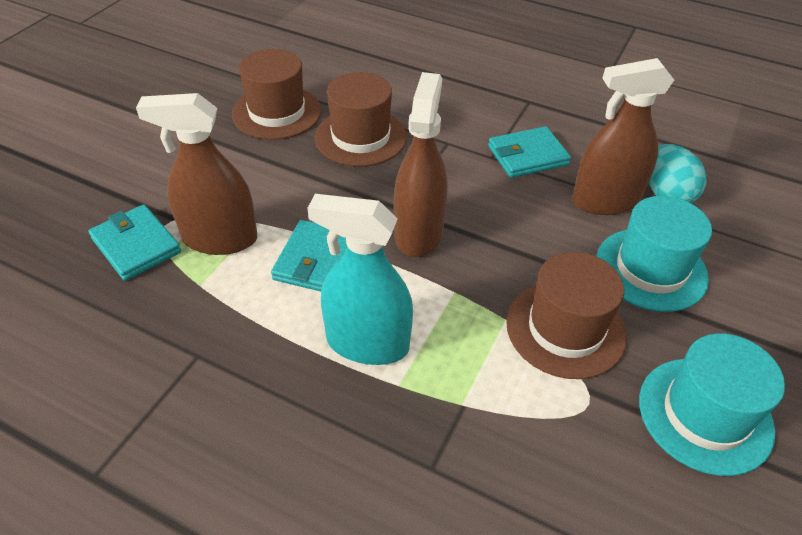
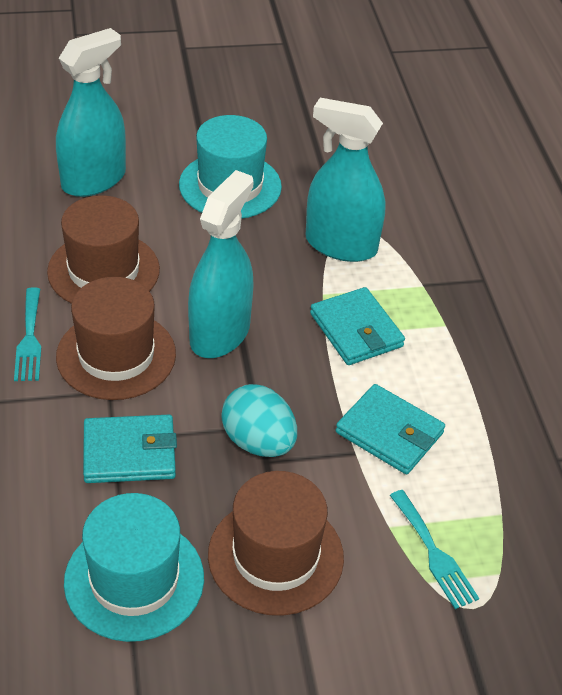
brown spray bottle: [136,93,257,255] [394,72,448,257] [572,58,674,215] = 3 -> none = 0
turquoise fork: none = 0 -> [14,287,41,381] [390,490,479,609] = 2
turquoise spray bottle: [308,194,413,365] = 1 -> [56,28,126,197] [188,170,254,358] [306,98,386,262] = 3

